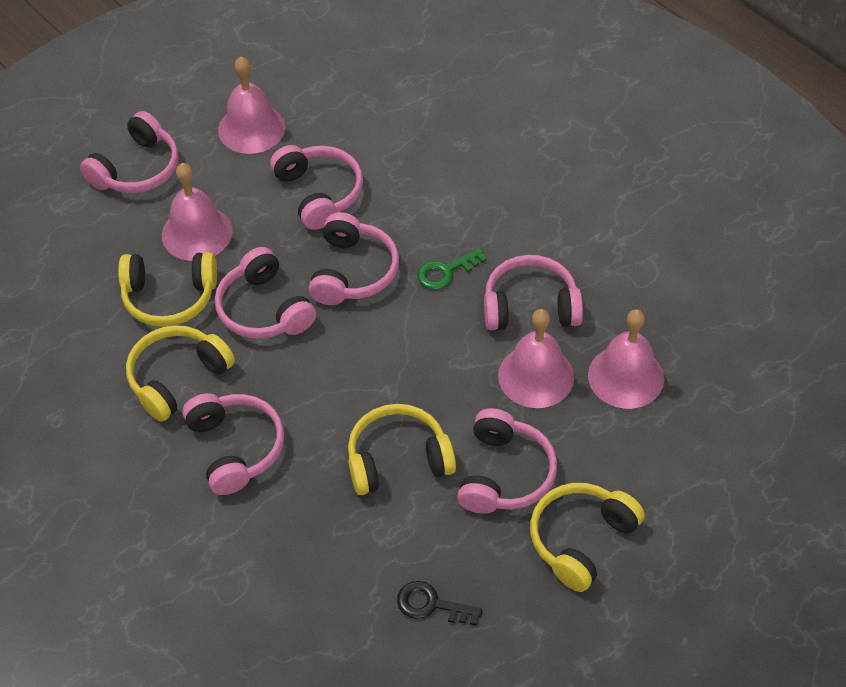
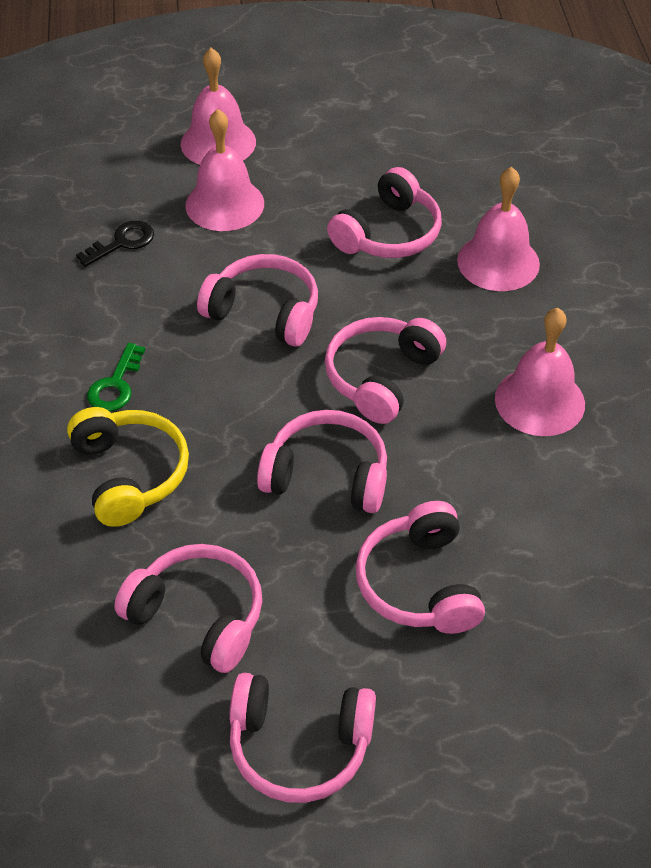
yellow headphones: [118,252,217,327] [126,325,235,422] [348,404,456,495] [530,483,645,592] = 4 -> [67,407,189,527] = 1

